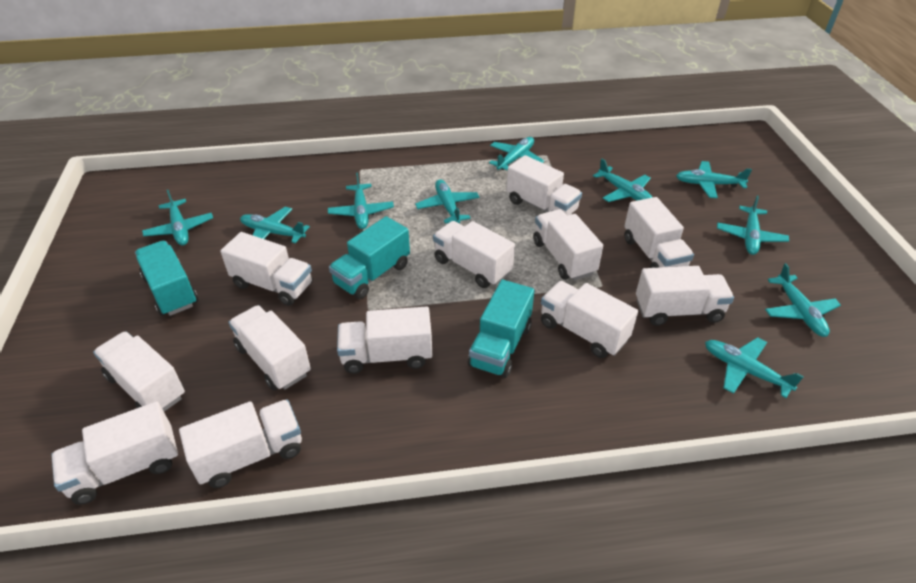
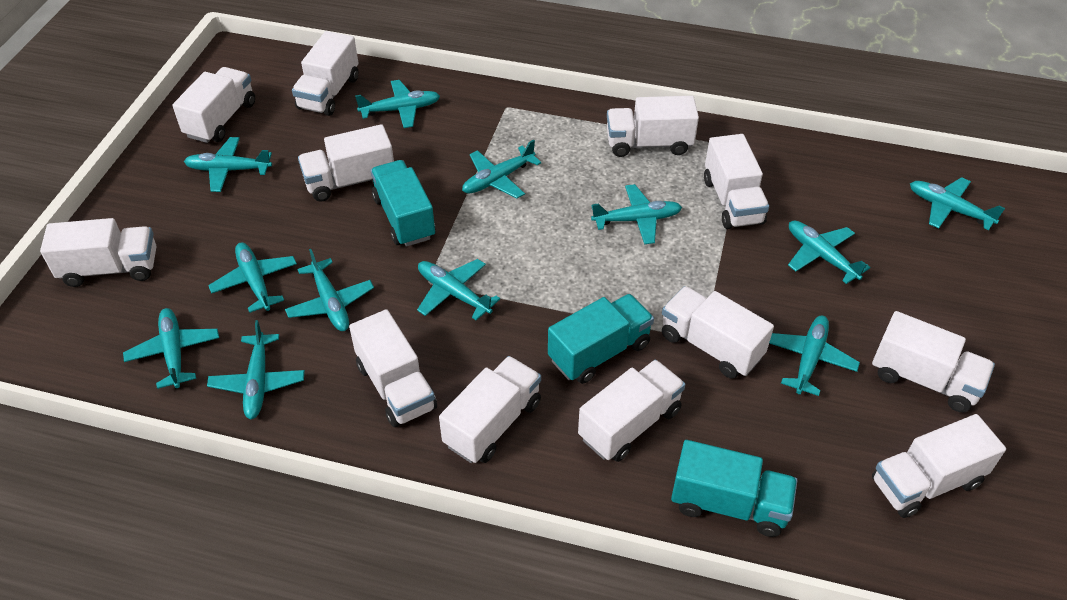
turquoise plane: [142,190,213,246] [240,207,310,243] [328,172,394,229] [415,179,480,224] [489,137,544,171] [593,159,653,202] [676,161,752,198] [705,337,804,398] [717,196,789,255] [765,263,841,337] = 10 -> [123,308,219,389] [184,137,272,192] [207,320,305,419] [208,242,297,313] [285,249,374,331] [355,80,440,128] [417,259,500,320] [462,140,541,198] [591,184,682,244] [769,316,860,396] [788,221,871,284] [910,177,1005,230] = 12

